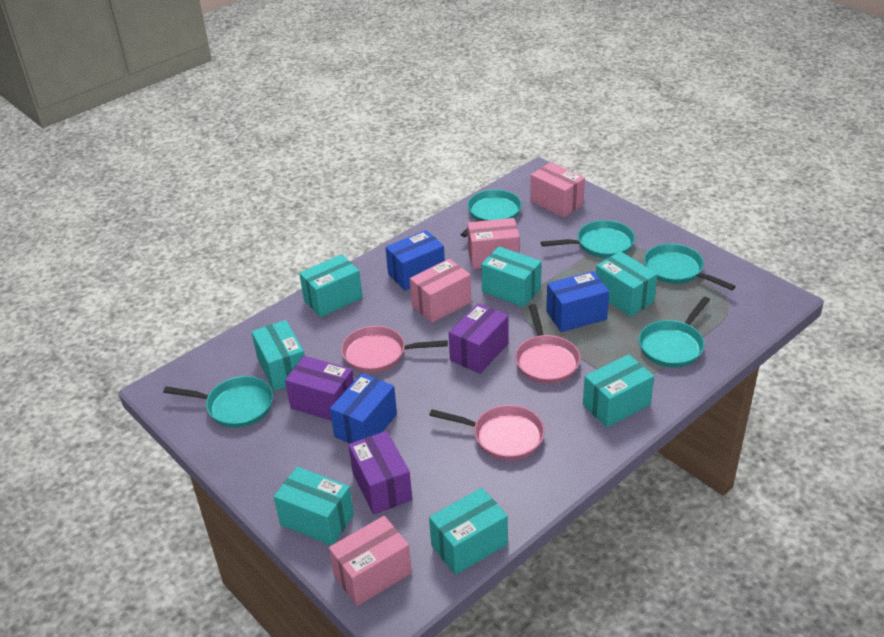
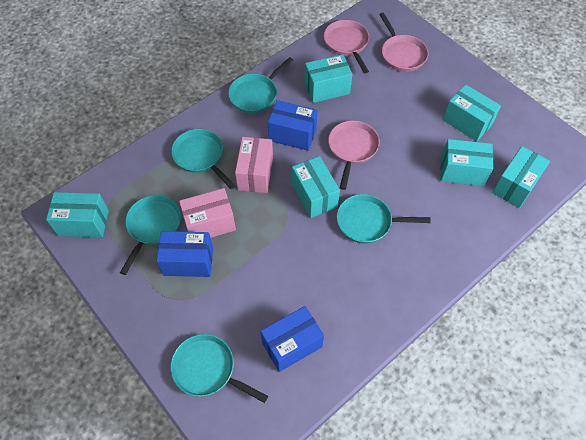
pink box: [329,516,412,606] [410,259,471,323] [467,218,520,269] [530,162,585,218] = 4 -> [179,188,236,238] [235,137,273,193] = 2
purple box: [285,356,354,421] [348,431,412,514] [449,303,509,374] = 3 -> none = 0
turquoise box: [252,320,305,391] [274,467,354,545] [299,254,363,317] [429,488,508,575] [481,246,542,307] [583,354,654,428] [596,251,658,317] = 7 -> [46,192,109,237] [292,156,340,218] [304,54,352,103] [440,139,493,186] [443,84,501,142] [492,146,550,208] = 6

